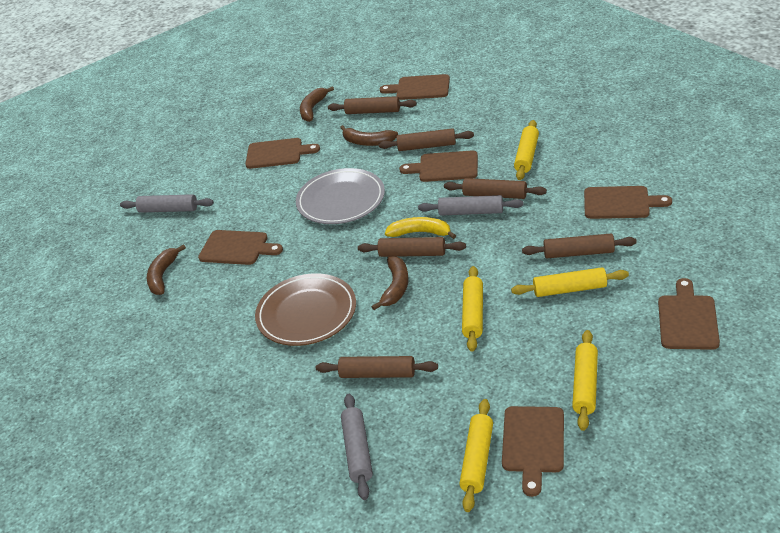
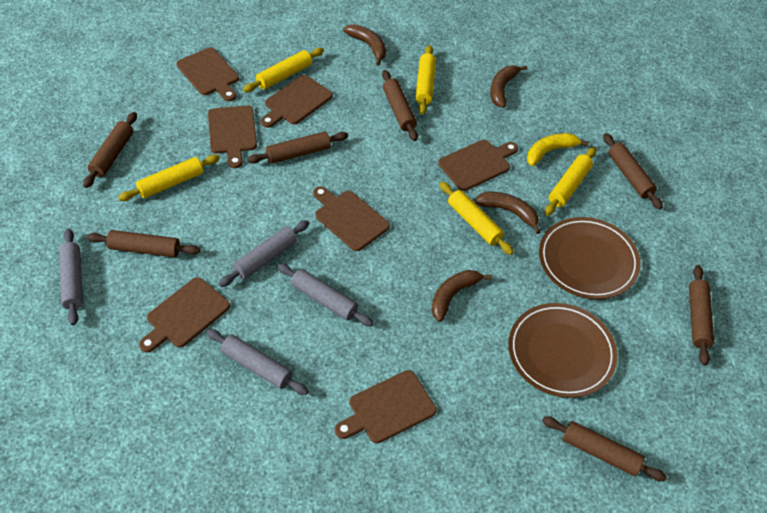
brown plate: [255,273,356,346] = 1 -> [508,303,618,398] [539,217,641,299] = 2
brown rolling pin: [316,356,438,378] [328,96,417,114] [358,237,466,257] [379,128,474,151] [444,178,547,199] [522,234,637,258] = 6 -> [83,112,137,188] [87,230,200,257] [247,131,348,164] [382,70,418,141] [542,416,667,481] [603,133,663,210] [689,265,714,366] = 7
grey plate: [296,168,385,224] = 1 -> none = 0
grey rolling pin: [120,194,214,213] [341,394,373,500] [418,195,524,216] = 3 -> [59,229,83,325] [207,329,308,395] [219,220,309,287] [277,264,373,327] = 4

